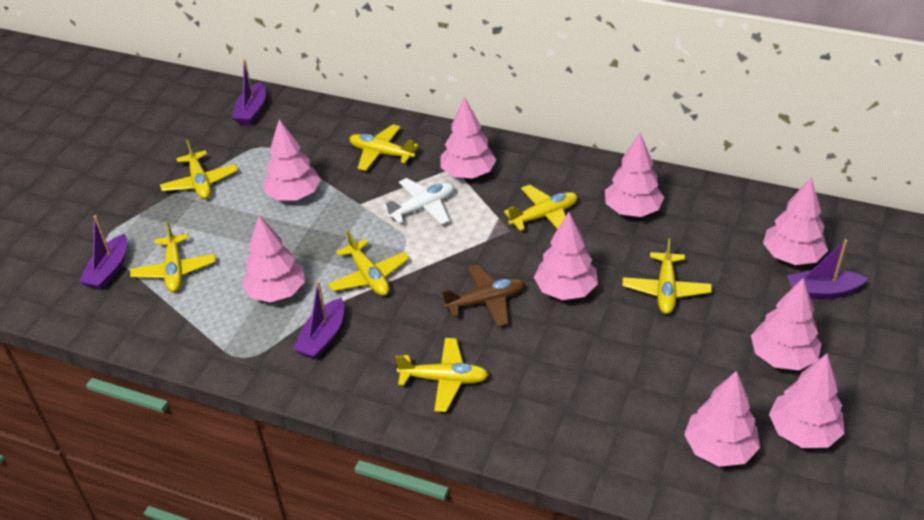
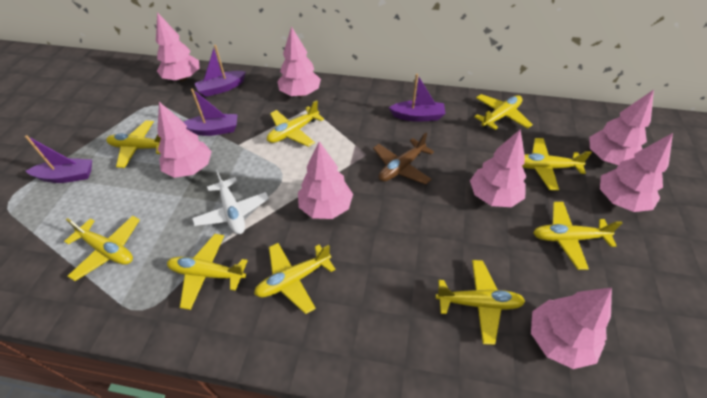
pink tree: [242,215,305,302] [264,119,321,200] [440,97,496,178] [534,212,598,300] [605,133,664,217] [684,371,760,467] [751,278,822,370] [763,177,828,265] [769,354,845,448] = 9 -> [156,12,200,81] [157,102,212,178] [277,26,321,97] [298,141,353,219] [470,129,526,207] [531,287,612,369] [589,90,654,165] [600,133,673,212] = 8
yellow plane: [130,222,216,292] [160,140,238,199] [328,230,409,296] [349,124,419,171] [395,338,488,412] [504,185,577,231] [622,238,712,314] = 7 -> [64,216,140,281] [106,120,161,168] [167,234,248,310] [254,243,336,314] [267,100,324,147] [435,260,525,345] [474,94,533,130] [522,138,592,190] [533,202,622,270] = 9

